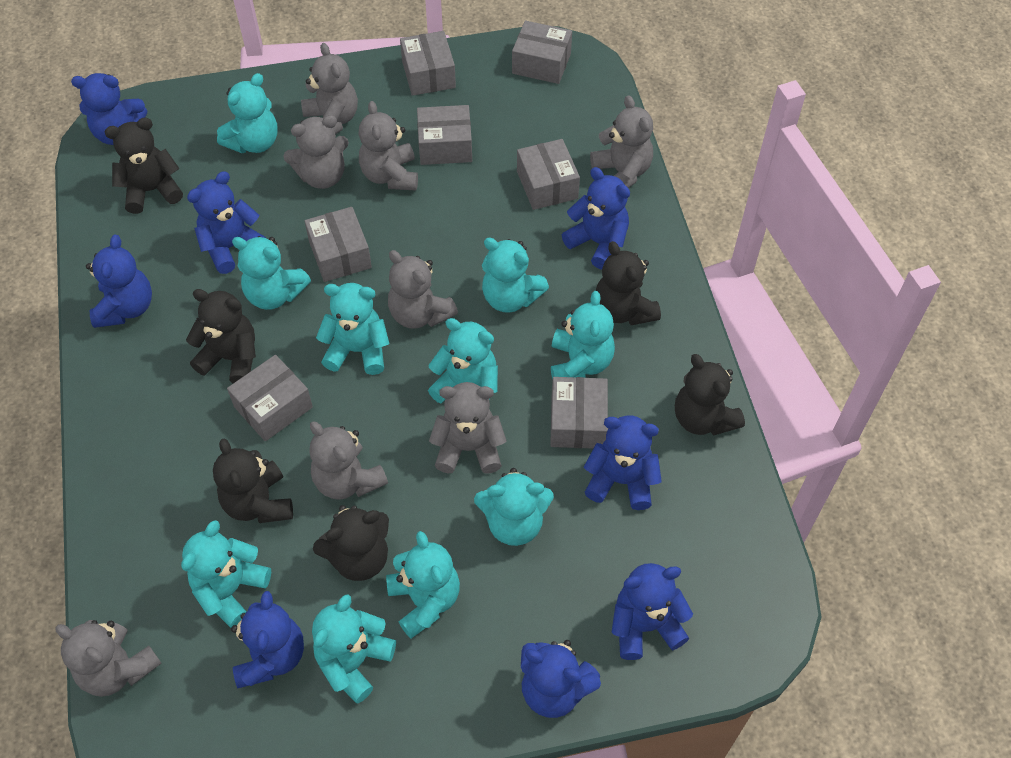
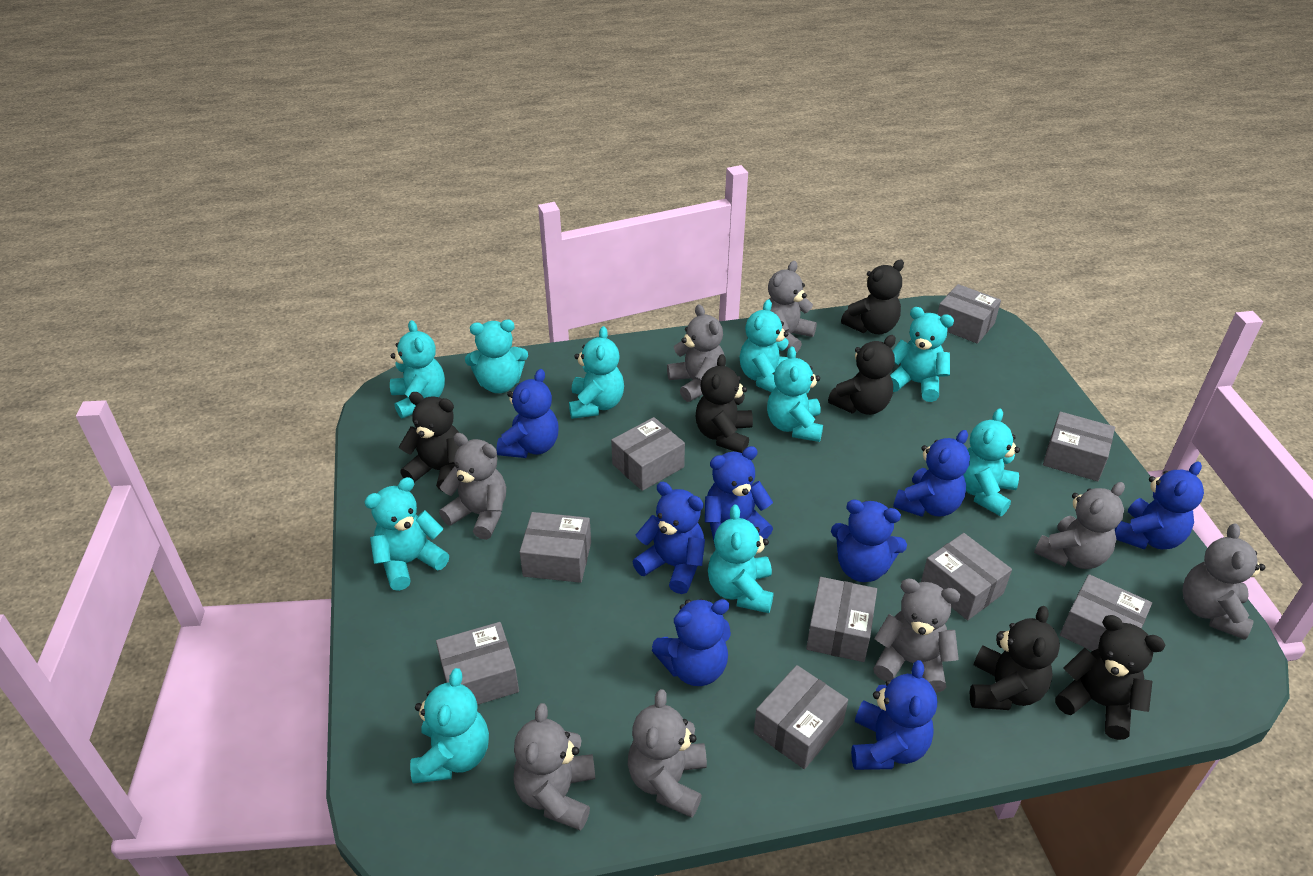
grey box: [227,355,313,441] [304,207,372,282] [400,31,456,96] [417,105,472,165] [512,21,572,84] [517,139,580,210] [550,377,608,449] = 7 -> [436,622,519,705] [520,512,591,583] [611,417,685,491] [754,665,848,769] [806,577,877,662] [921,533,1012,620] [937,284,1001,344] [1043,412,1115,481] [1060,574,1152,651] = 9

